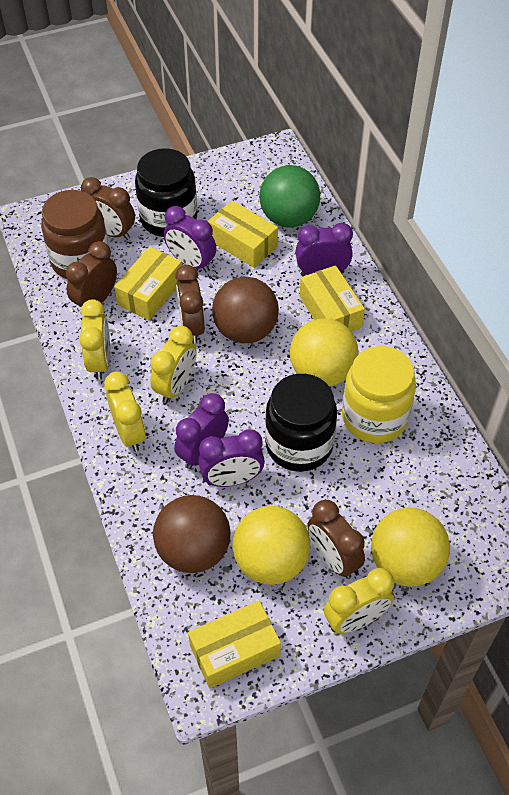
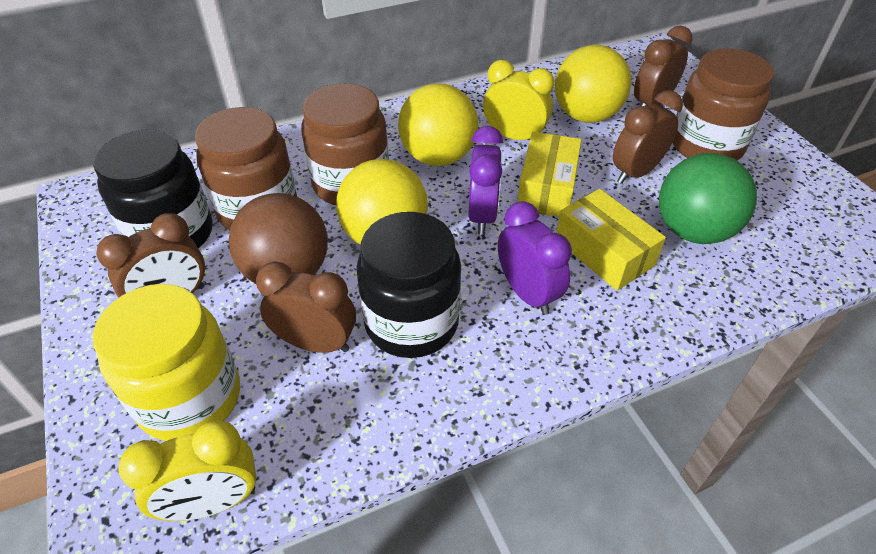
brown ball: [153,495,230,573] [212,277,279,343] = 2 -> [228,193,328,284] = 1
brown jar: [41,190,108,279] = 1 -> [195,107,297,230] [301,83,389,205] [673,49,774,161] = 3
purple clock: [164,206,216,272] [174,393,229,469] [198,429,265,487] [296,223,353,276] = 4 -> [468,126,503,234] [498,201,572,315] = 2
yellow box: [114,247,182,320] [188,601,281,688] [208,200,278,268] [300,265,365,331] = 4 -> [517,132,582,217] [556,189,666,291] = 2
yellow clock: [79,299,110,380] [104,372,146,452] [150,326,197,403] [324,568,394,633] = 4 -> [118,420,256,521] [483,60,555,140] = 2

